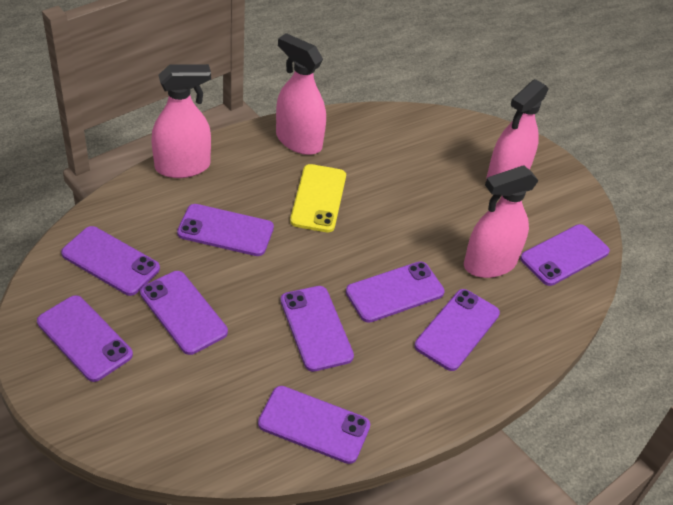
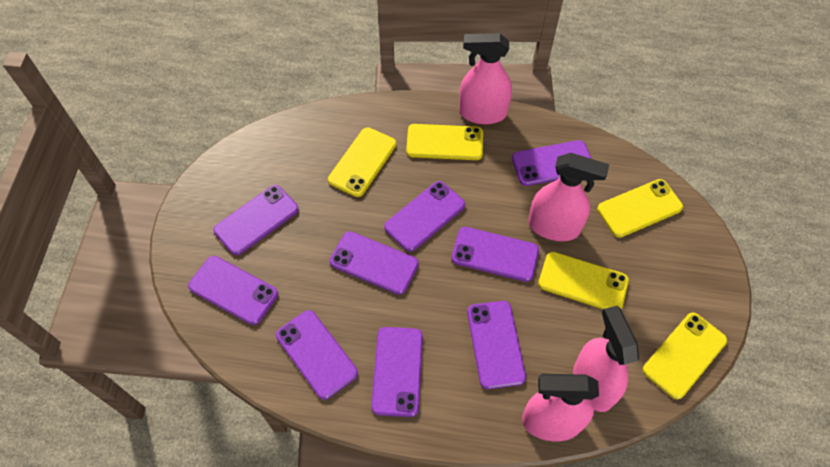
yellow phone: [290,164,346,232] = 1 -> [328,127,396,197] [406,124,483,160] [538,252,629,309] [597,179,683,238] [643,313,727,399] = 5

